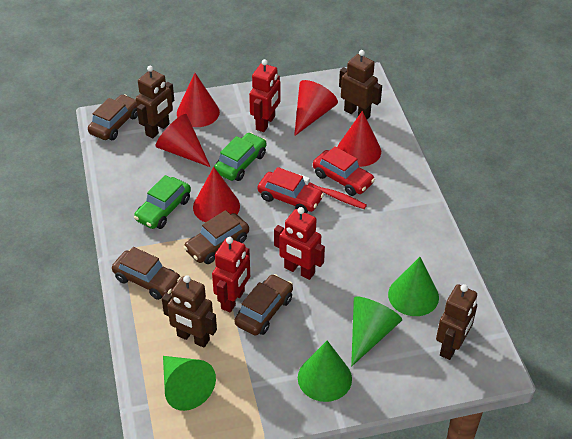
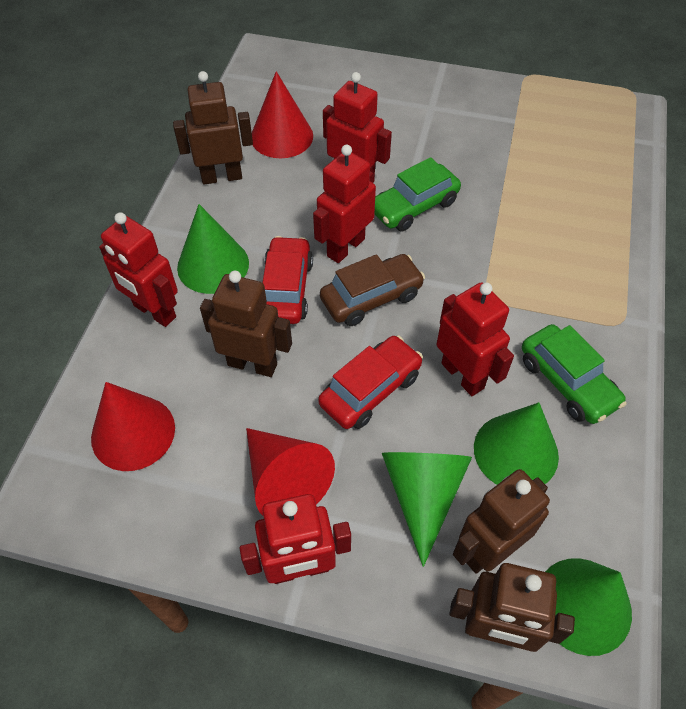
brown car: [88,94,138,140] [112,247,181,300] [183,210,249,264] [235,274,293,336] = 4 -> [320,254,425,326] = 1
red cone: [156,114,210,167] [177,73,220,127] [193,167,240,222] [294,80,338,136] [337,111,381,167] = 5 -> [91,382,175,471] [246,428,335,515] [252,71,313,158] = 3
red robot: [212,237,250,312] [249,59,280,132] [274,207,325,280] = 3 -> [99,212,178,327] [240,494,351,584] [313,145,376,263] [323,72,392,183] [436,282,514,396] = 5
red toothbrush: [298,174,367,209] = 1 -> none = 0

